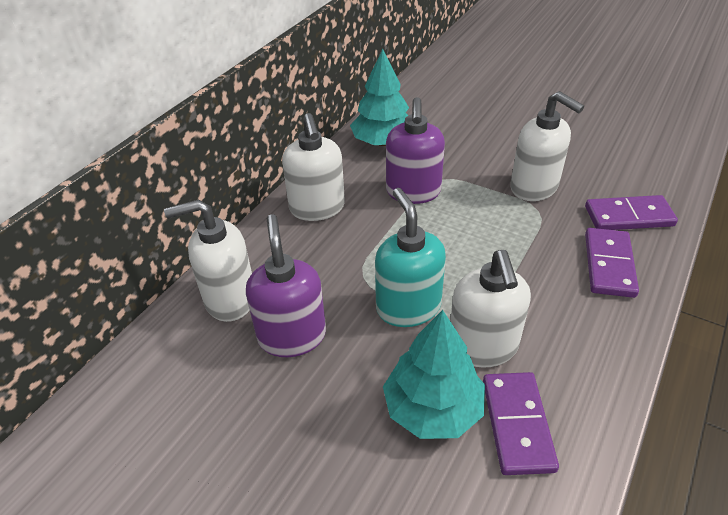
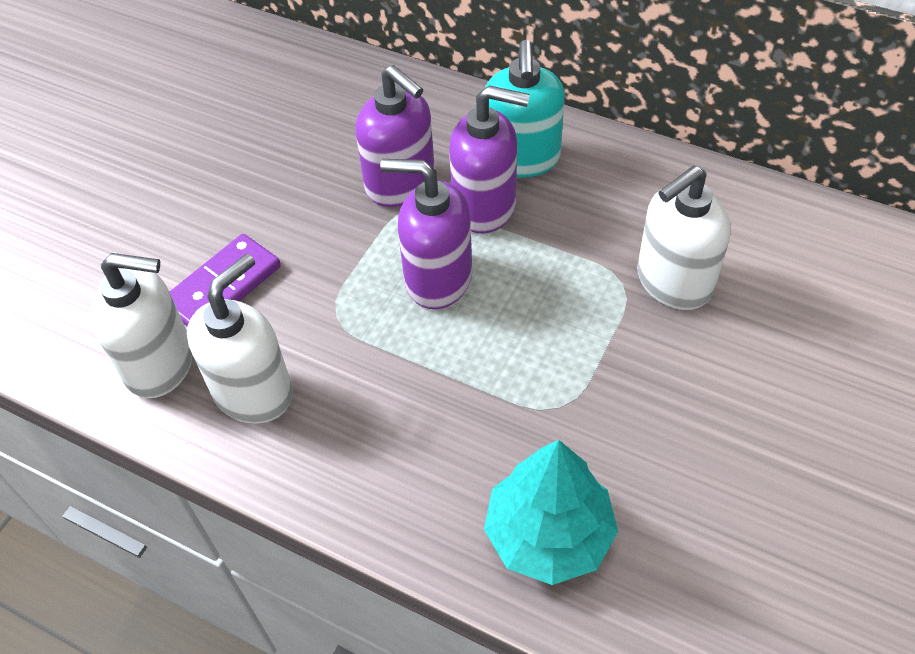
purple domino: [483,372,559,475] [585,195,678,230] [585,228,639,298] = 3 -> [170,234,281,326] = 1
purple soap dispenser: [246,214,326,357] [386,97,445,204] = 2 -> [355,65,435,207] [380,159,472,309] [449,85,530,233] = 3
turquoise tree: [350,49,409,146] [383,310,485,439] = 2 -> [484,440,618,585] = 1
white soap dispenser: [164,199,252,322] [282,113,345,221] [450,250,531,368] [510,91,584,201] = 4 -> [90,253,193,398] [187,254,293,424] [637,166,731,310] = 3

